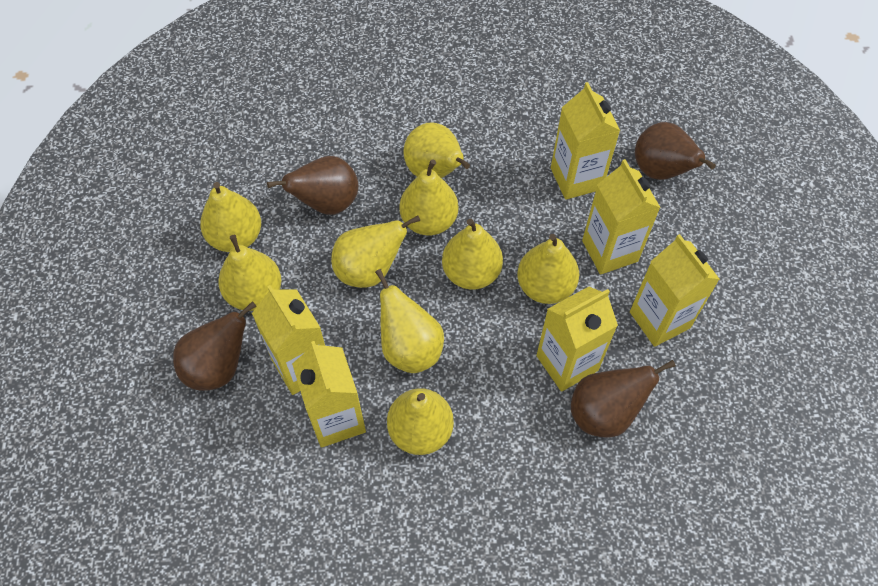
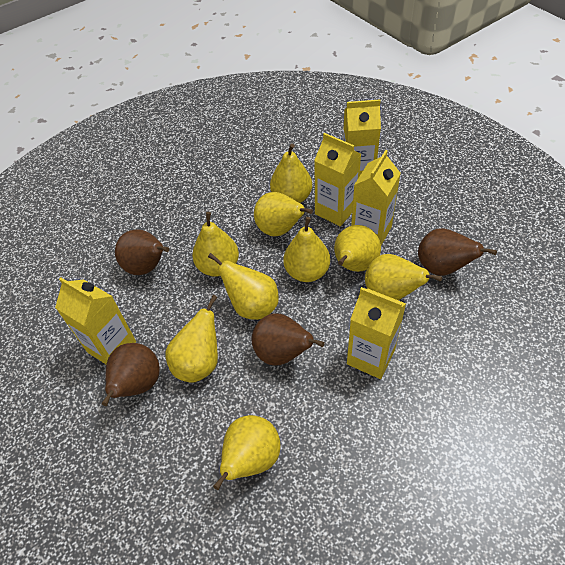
yellow carton: [252,285,325,395] [292,341,366,447] [536,287,618,392] [551,82,620,200] [582,159,661,275] [630,234,720,347] = 6 -> [55,277,136,364] [314,133,361,226] [343,99,381,176] [347,287,406,379] [351,150,401,245] = 5

